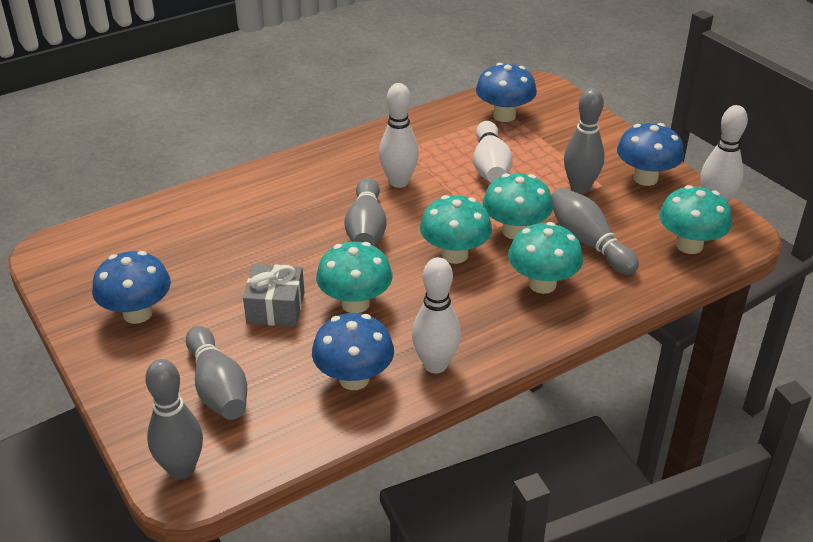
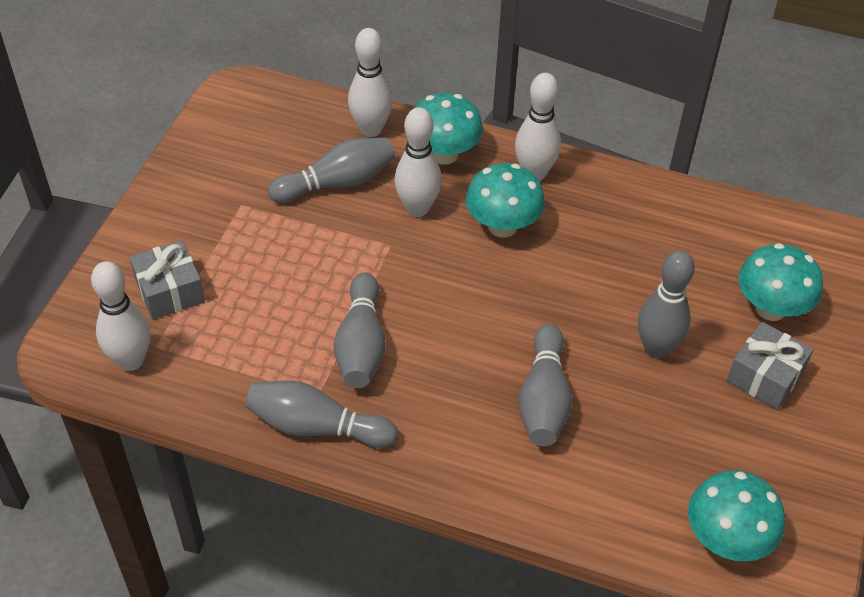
blue mushroom: [92,251,171,324] [312,313,394,390] [476,63,537,122] [617,123,684,186] = 4 -> none = 0
grey gift: [243,264,304,326] = 1 -> [130,240,205,320] [727,322,813,410] = 2
turquoise mushroom: [316,242,392,313] [420,195,492,264] [483,173,553,239] [508,222,583,294] [659,185,732,254] = 5 -> [415,93,483,165] [465,163,545,237] [688,470,785,562] [738,243,823,321] = 4

